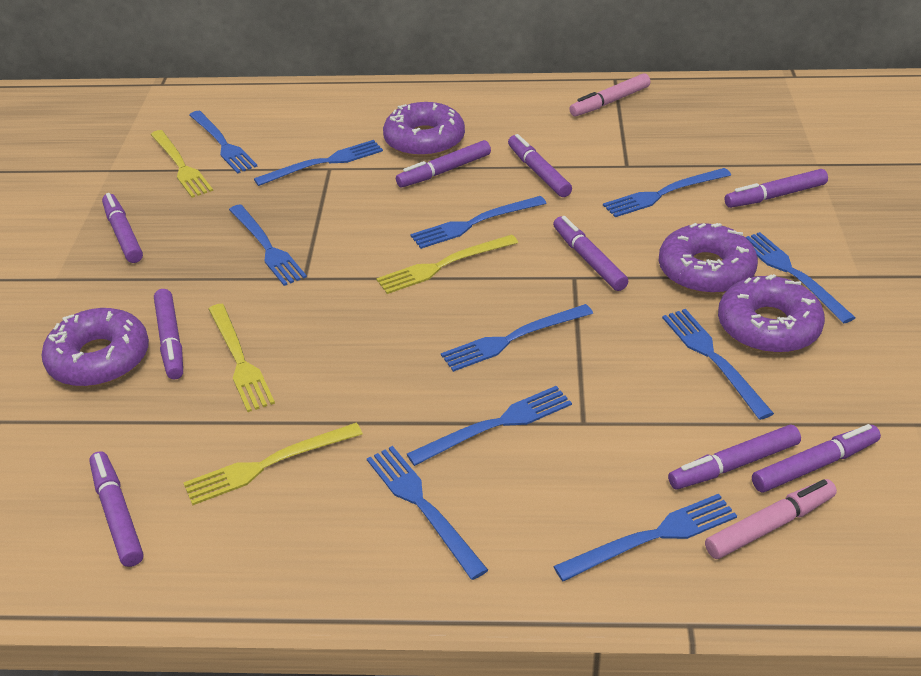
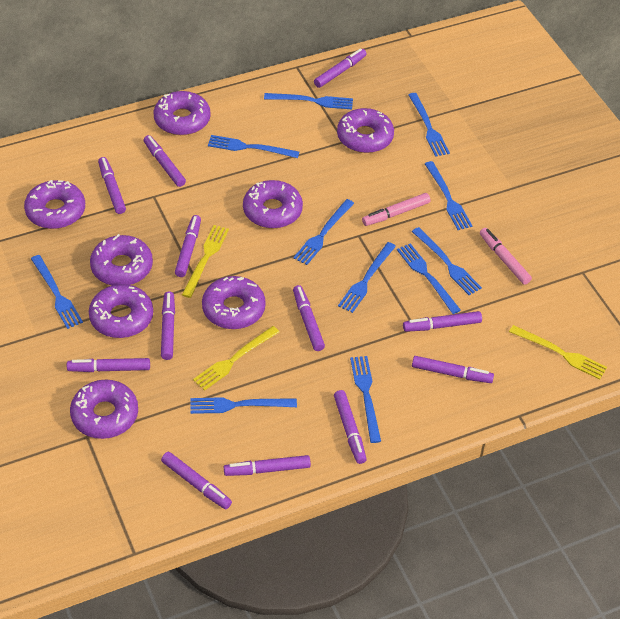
purple donut: [41,308,149,387] [383,102,465,158] [659,223,758,294] [718,274,825,354] = 4 -> [24,180,85,229] [70,380,138,439] [89,284,153,338] [90,234,153,285] [154,91,210,135] [202,276,266,329] [243,180,303,229] [337,108,394,153] = 8
purple marker: [89,451,143,567] [102,193,143,263] [154,289,183,380] [396,140,491,188] [508,134,572,197] [553,216,629,291] [668,425,801,490] [725,169,828,208] [752,424,881,493] = 9 -> [67,358,150,372] [98,157,126,214] [144,135,186,187] [161,291,175,360] [161,452,232,509] [175,215,201,277] [224,455,311,476] [293,285,325,351] [314,48,367,88] [334,390,367,464] [403,311,482,332] [412,356,494,383] = 12
yellow fork: [151,130,213,198] [184,423,363,505] [208,304,275,412] [376,234,518,294] = 4 -> [182,225,229,298] [193,326,279,391] [509,325,607,379] = 3

